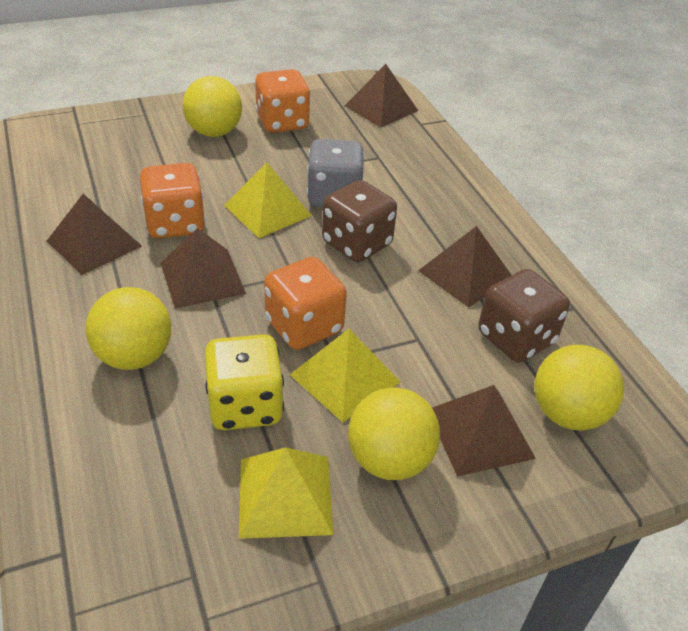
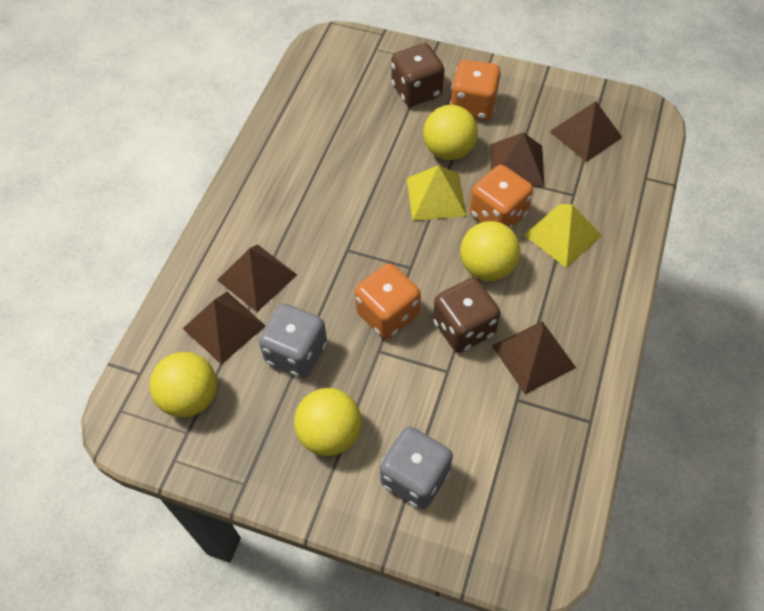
grey dice: [307,139,365,207] = 1 -> [259,304,327,378] [380,427,453,509] = 2
yellow dice: [205,334,284,430] = 1 -> none = 0
yellow pyramid: [224,162,312,238] [239,447,333,539] [290,329,400,422] = 3 -> [407,165,467,221] [524,204,602,268] = 2

